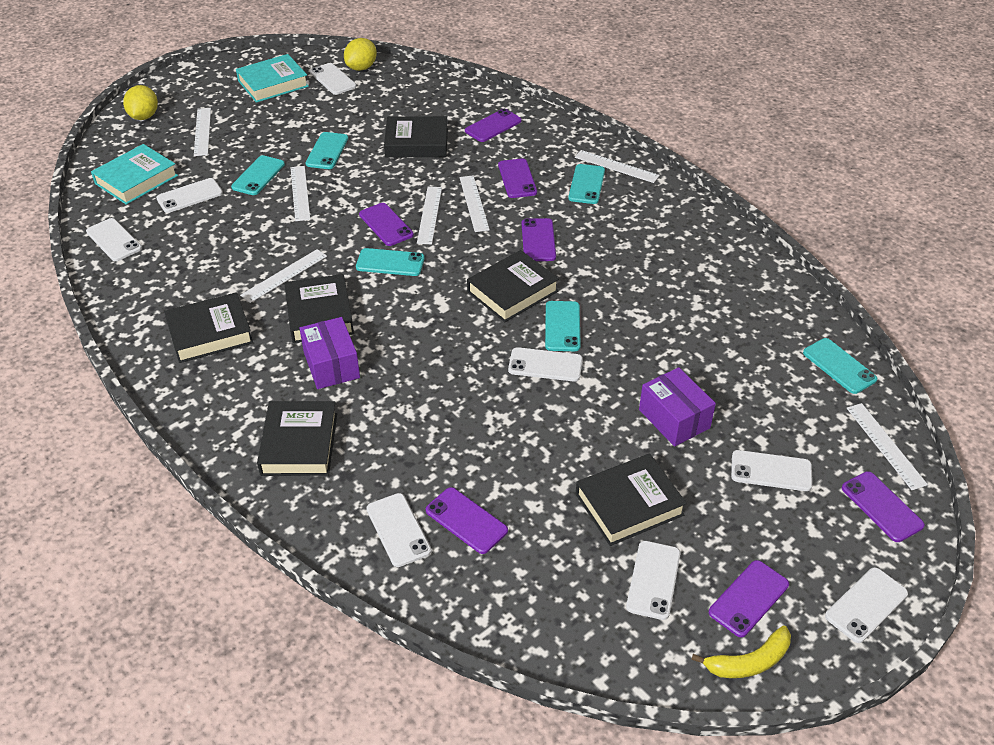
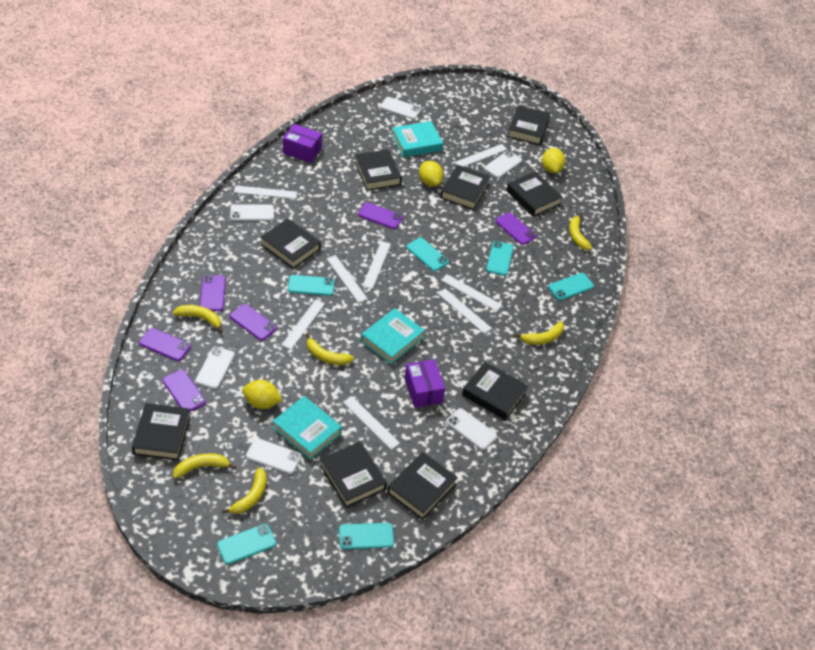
black book: [164,292,253,363] [257,401,337,476] [284,274,354,343] [384,116,448,157] [467,250,559,322] [576,453,687,546] = 6 -> [132,403,191,460] [260,218,321,269] [320,442,387,508] [354,149,402,191] [387,452,458,520] [440,165,490,210] [462,361,528,420] [506,171,562,217] [508,105,550,145] = 9
purple phone: [359,203,414,246] [426,487,508,554] [465,109,522,142] [498,159,537,198] [522,218,556,261] [709,560,789,637] [842,471,925,542] = 7 -> [139,328,191,361] [162,370,206,412] [200,275,226,311] [230,304,277,341] [358,202,403,229] [495,212,536,245] = 6
turquoise book: [91,144,178,205] [236,54,309,103] = 2 -> [273,396,342,460] [361,308,425,364] [392,121,443,157] = 3
white phone: [86,218,142,261] [156,178,223,213] [310,63,356,95] [367,493,431,567] [508,347,583,382] [626,541,680,620] [731,450,812,491] [825,567,908,643] = 8 -> [195,347,235,389] [230,204,274,221] [246,438,301,474] [380,97,421,119] [446,408,497,450] [484,151,522,178] = 6
white ruler: [194,108,211,156] [240,249,327,303] [291,166,310,221] [417,187,442,244] [459,176,490,232] [575,150,660,183] [847,403,928,490] = 7 -> [234,185,297,199] [281,299,325,350] [326,255,368,303] [343,396,400,450] [363,241,391,289] [438,289,492,334] [441,274,502,311] [455,144,507,167] = 8
yellow banana: [691,625,791,678] = 1 -> [173,305,223,333] [173,453,236,479] [222,467,266,514] [306,333,354,365] [515,321,564,345] [569,213,592,250] = 6
yellow lemon: [123,85,158,120] [344,38,377,71] = 2 -> [242,380,282,409] [419,161,443,187] [542,148,565,173] = 3

